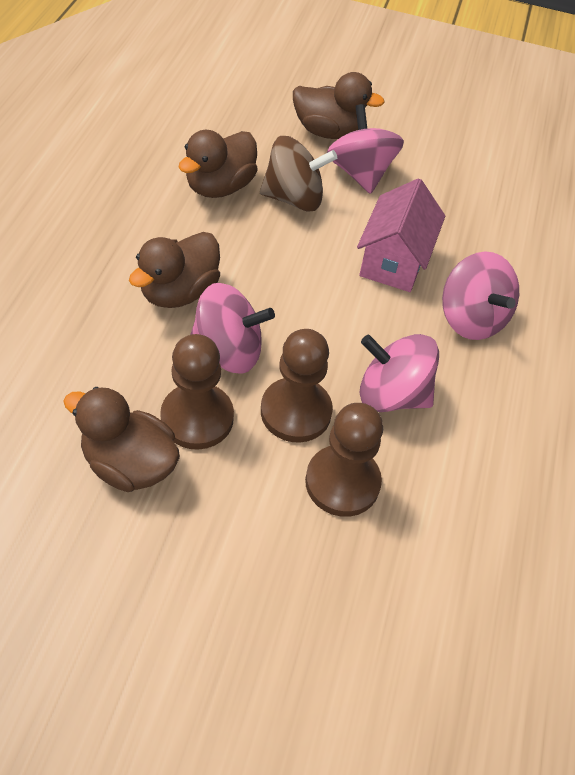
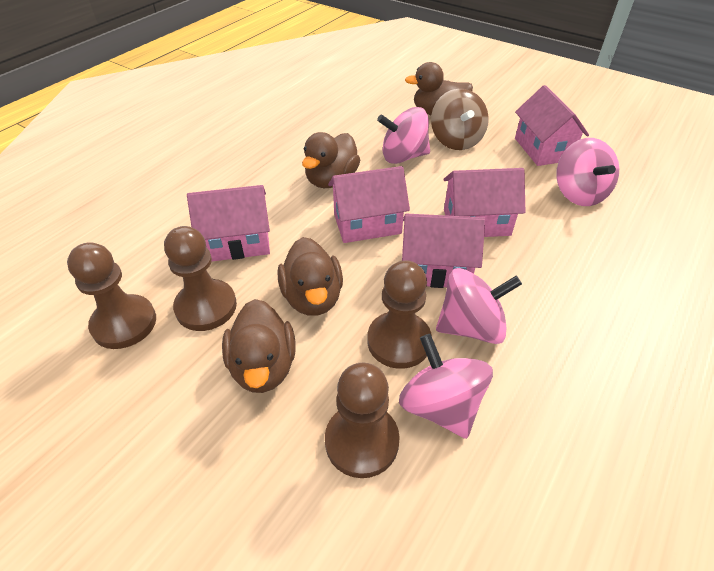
brown pawn: [160,334,234,450] [261,329,333,443] [305,403,383,517] = 3 -> [67,242,156,349] [164,226,237,331] [325,363,400,478] [367,260,432,369] = 4
pink house: [357,178,445,292] = 1 -> [187,185,270,262] [328,166,410,243] [402,214,485,288] [443,168,525,237] [515,85,589,166] = 5

